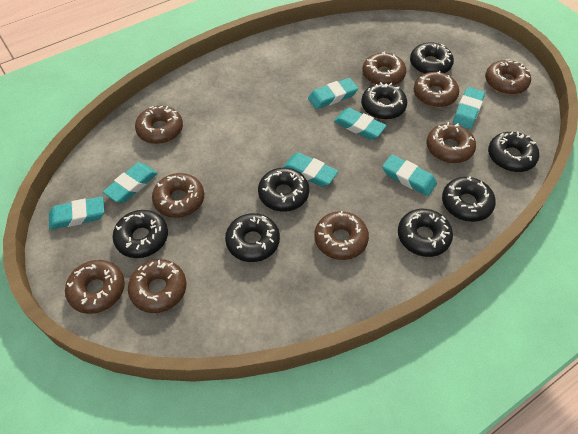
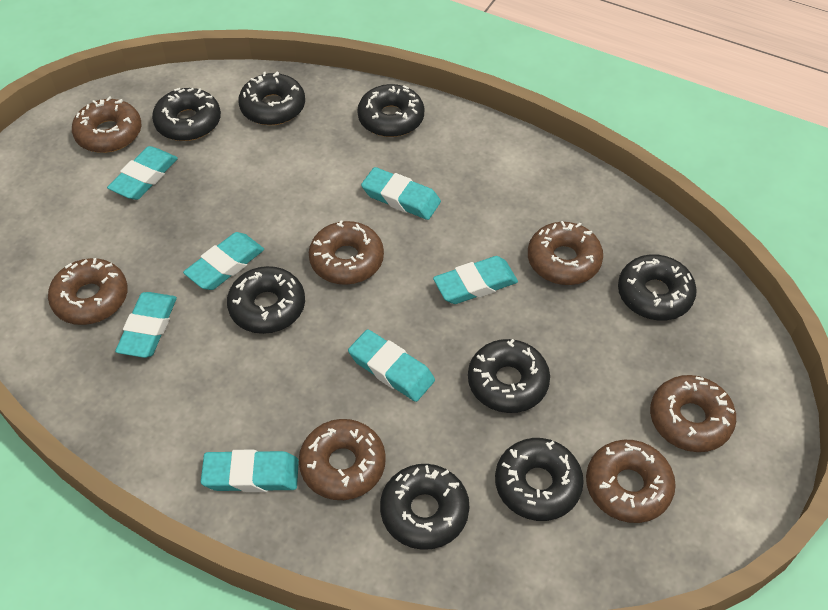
brown donut: [65,260,125,314] [128,259,186,313] [135,106,183,144] [152,173,204,218] [314,211,369,260] [363,51,406,85] [414,71,459,107] [427,122,476,163] [485,59,531,95] = 9 -> [48,258,128,325] [72,96,142,153] [299,419,386,500] [309,220,384,285] [528,221,603,285] [586,440,676,523] [650,375,736,452] = 7

